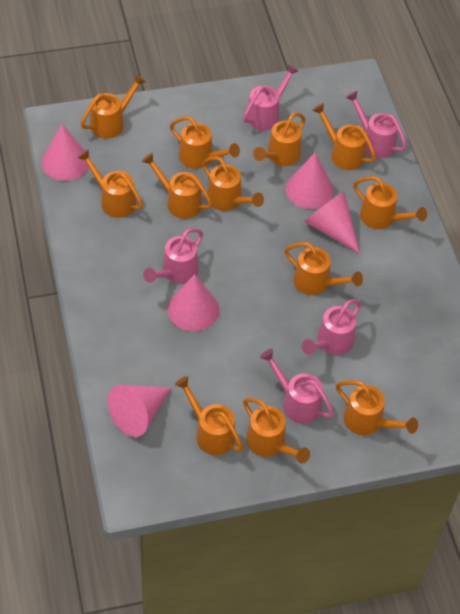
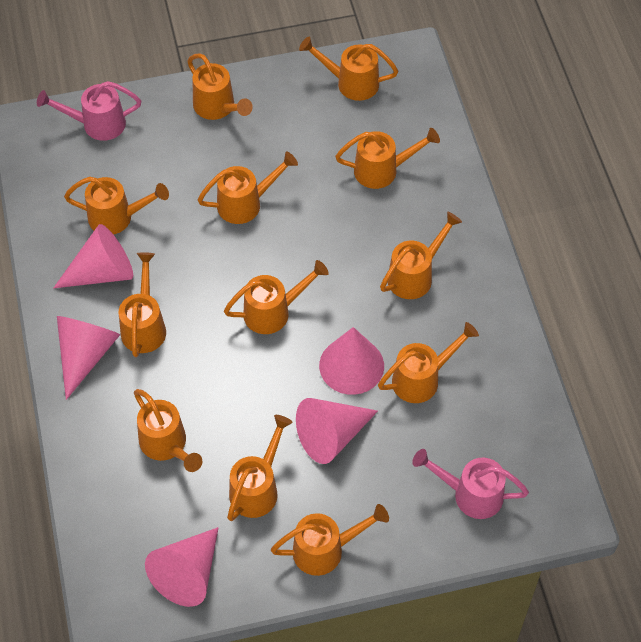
pink watering can: [143,228,203,284] [243,64,298,131] [260,349,334,424] [301,299,362,355] [346,91,407,158] = 5 -> [37,81,141,141] [412,449,529,519] = 2

